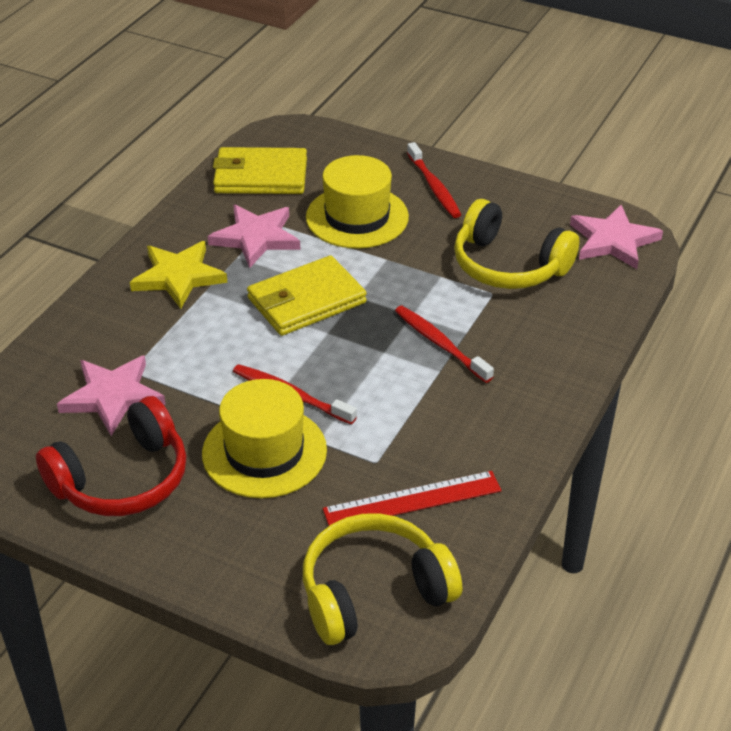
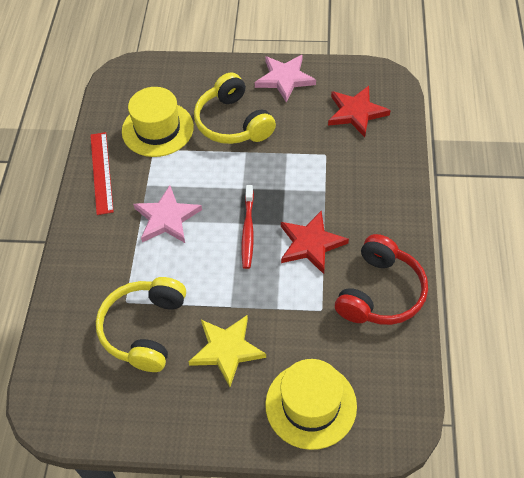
pink star: [57,355,166,436] [208,205,300,268] [570,205,663,269] = 3 -> [133,185,202,243] [255,55,316,103] = 2
red star: none = 0 -> [281,210,349,274] [328,86,391,137] = 2
red toothbrush: [233,364,357,424] [395,306,494,383] [407,142,462,218] = 3 -> [242,185,254,269] = 1
yellow wallet: [213,147,307,194] [247,255,367,336] = 2 -> none = 0

